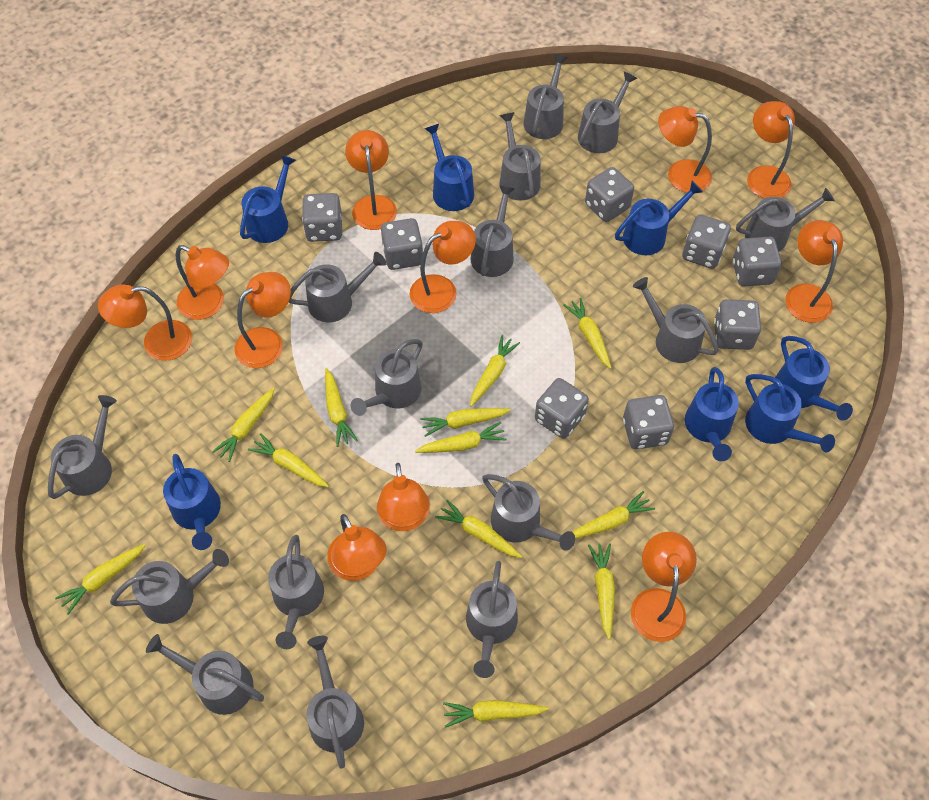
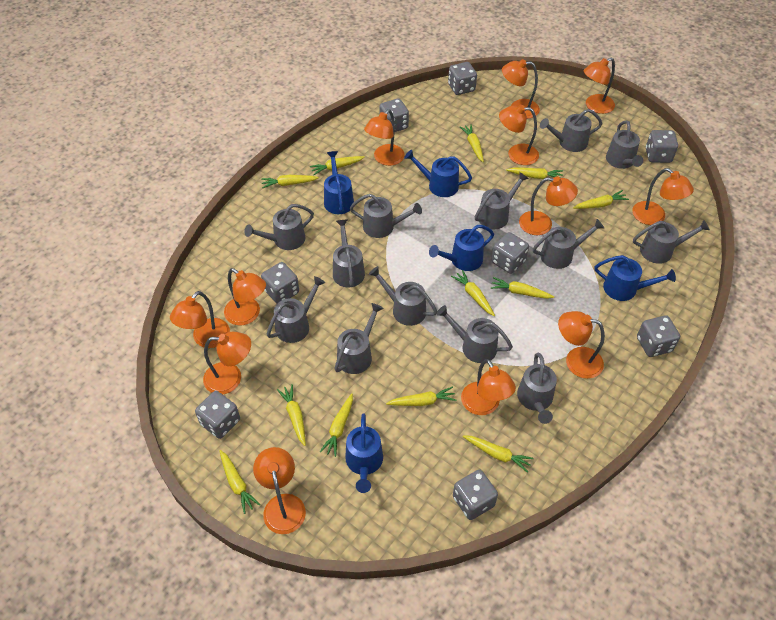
blue watering can: [163,454,221,550] [240,155,296,243] [425,124,474,211] [615,181,703,255] [685,367,739,461] [745,374,835,452] [773,336,853,421] = 7 -> [324,151,354,214] [345,413,383,493] [404,150,472,197] [429,225,494,271] [595,255,676,301] = 5
grey watering can: [48,395,117,499] [110,549,229,624] [146,634,264,715] [268,535,324,649] [289,252,387,322] [306,636,364,769] [351,339,423,416] [466,561,518,678] [471,185,515,277] [482,474,575,551] [499,112,541,201] [524,54,568,139] [578,71,637,153] [633,277,719,363] [736,187,835,251] = 15 -> [244,204,314,250] [267,276,325,343] [333,219,365,287] [334,303,384,374] [350,194,422,238] [369,266,437,326] [436,305,513,363] [475,172,529,229] [517,353,557,424] [533,219,604,269] [540,109,603,152] [606,120,643,169] [633,220,710,264] = 13
orange lamp: [98,285,192,361] [176,245,229,320] [235,272,291,368] [327,514,387,581] [345,130,397,230] [377,463,429,531] [410,221,476,313] [631,532,697,642] [658,106,712,193] [747,101,795,198] [785,220,843,323] = 11 -> [170,291,230,348] [203,332,251,394] [224,268,266,325] [253,447,306,534] [364,109,405,166] [461,359,516,415] [499,105,539,165] [502,59,540,119] [519,176,578,235] [558,311,605,379] [584,58,615,114] [632,168,694,225] = 12

